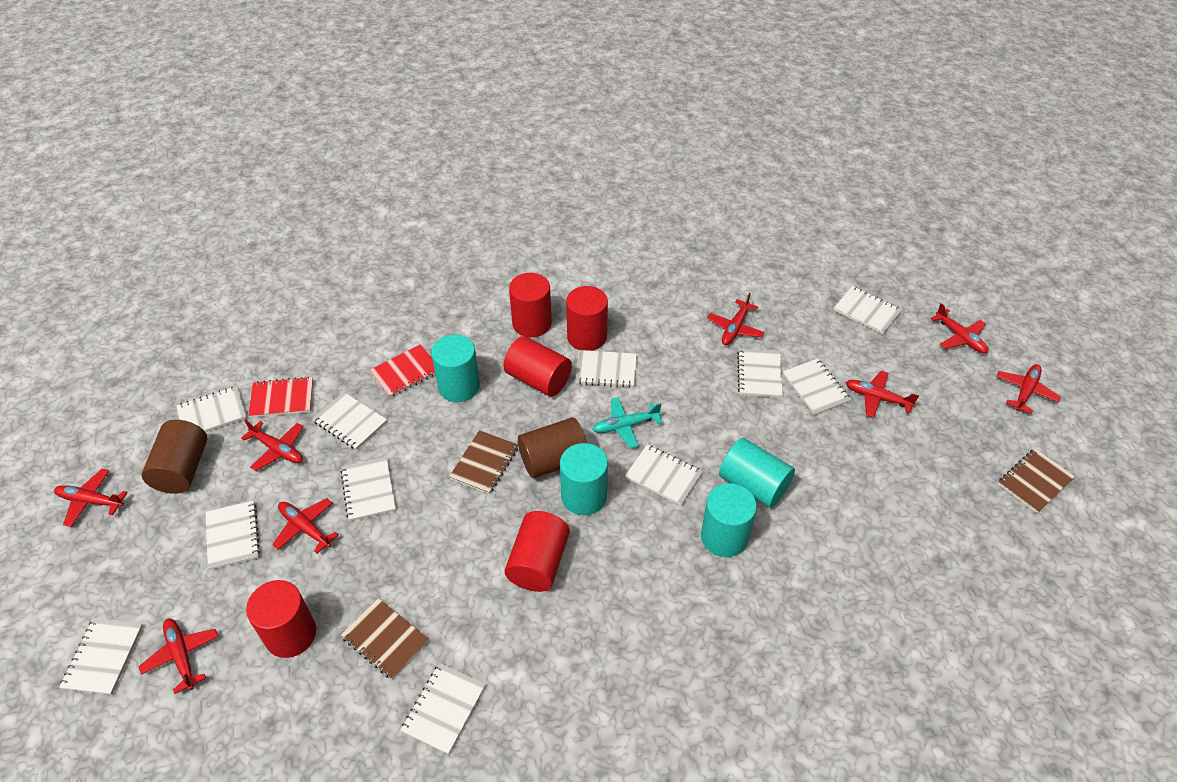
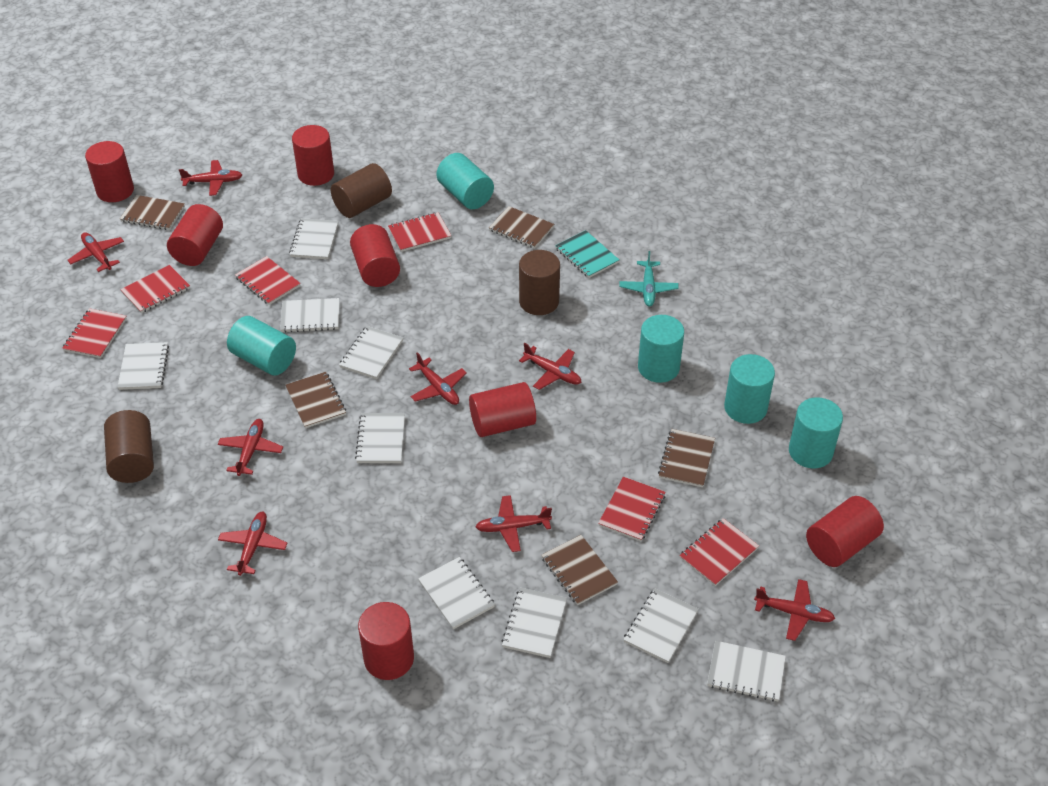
brown cylinder: [142,420,207,494] [518,417,587,478] = 2 -> [104,410,154,483] [331,163,392,218] [519,250,560,315] = 3
brown notebook: [341,598,429,679] [449,430,518,494] [998,448,1075,513] = 3 -> [120,195,185,230] [285,372,346,428] [489,206,554,248] [541,535,618,605] [658,429,715,487] = 5
red cylinder: [246,580,316,658] [503,336,572,397] [505,511,570,592] [509,273,552,337] [566,286,608,351] = 5 -> [85,141,134,202] [167,204,223,266] [292,125,334,186] [350,224,400,287] [358,602,414,680] [469,382,536,437] [806,496,884,567] = 7
red notebook: [248,377,313,418] [370,344,435,398] = 2 -> [62,308,127,358] [120,265,190,313] [235,256,301,305] [388,212,452,252] [598,477,666,541] [679,518,759,586] = 6
turquoise cylinder: [431,335,480,402] [560,443,608,515] [701,483,757,557] [719,438,795,508] = 4 -> [227,316,296,376] [436,153,494,209] [638,315,684,383] [724,354,775,424] [789,397,843,468] = 5
turquoise notebook: none = 0 -> [555,230,619,278] = 1
white notebook: [59,618,143,695] [176,386,247,432] [206,501,260,570] [313,392,387,450] [340,457,396,521] [400,663,486,754] [575,350,637,388] [625,445,703,506] [737,349,783,398] [783,359,851,415] [834,286,902,334] = 11 -> [117,342,169,390] [280,298,339,333] [289,218,338,259] [339,326,403,379] [355,413,405,463] [418,557,495,629] [502,588,567,658] [623,588,699,663] [707,640,786,702] = 9

